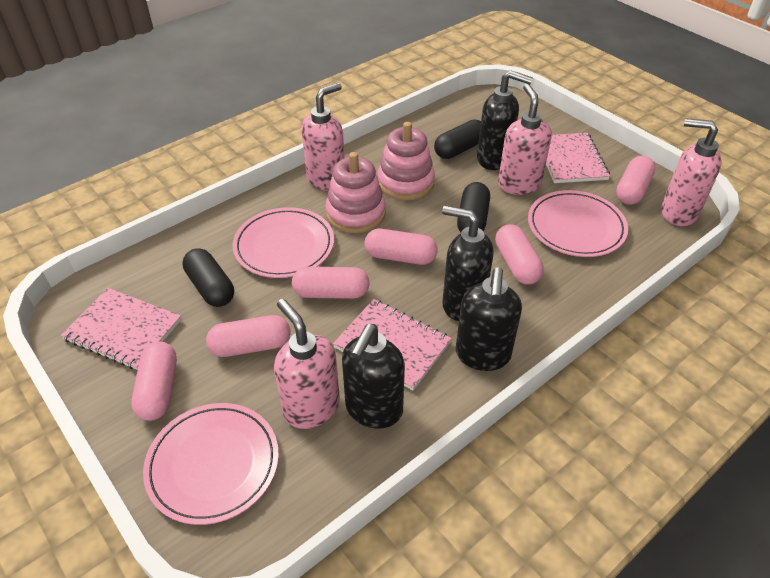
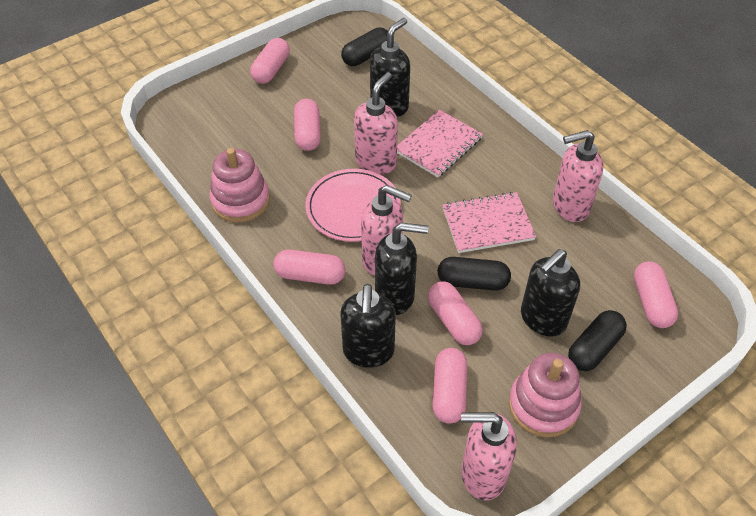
pink notebook: [61,288,181,370] [333,299,452,390] [546,133,610,183] = 3 -> [397,109,483,178] [442,192,536,253] = 2
pink plate: [143,403,279,525] [232,207,334,278] [528,190,628,257] = 3 -> [306,169,401,242] = 1

